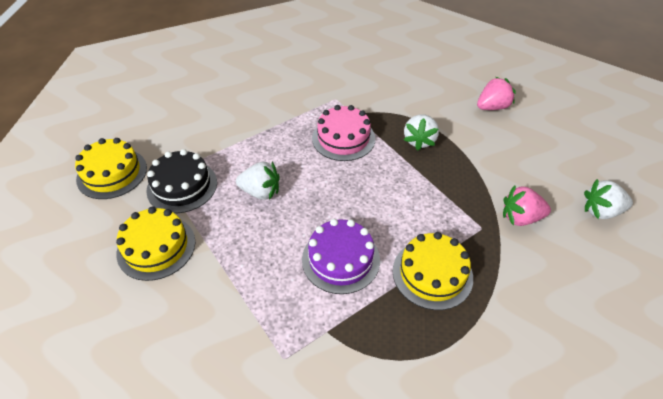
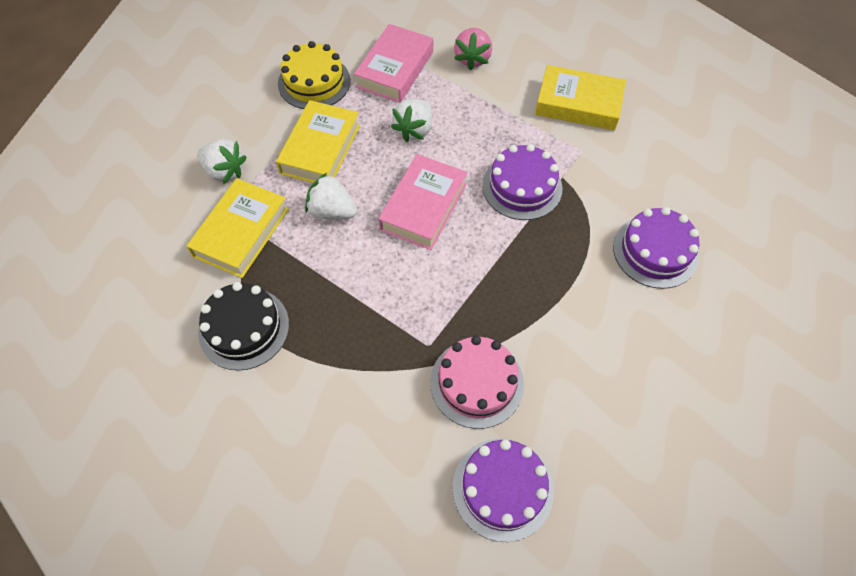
pink book: none = 0 -> [354,24,433,103] [378,154,468,250] = 2
pink strawberry: [477,77,516,110] [503,185,551,226] = 2 -> [454,28,492,70] = 1
purple cake: [302,219,380,294] = 1 -> [453,439,554,542] [482,144,563,220] [613,207,700,289] = 3
yellow book: none = 0 -> [187,178,289,278] [276,100,360,183] [535,65,626,130] = 3
yellow cake: [75,138,147,199] [116,207,196,281] [393,232,473,310] = 3 -> [278,41,351,109] = 1

